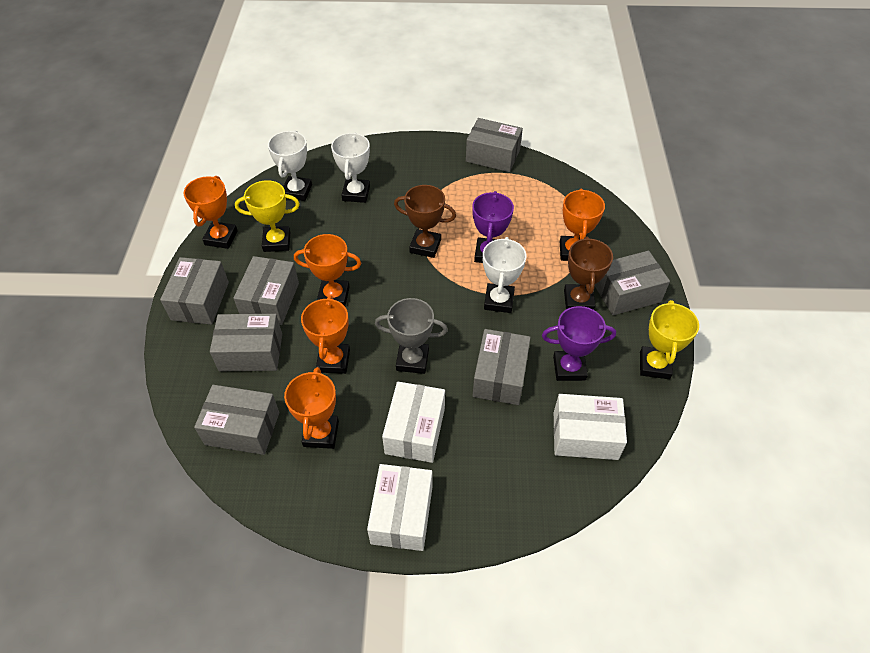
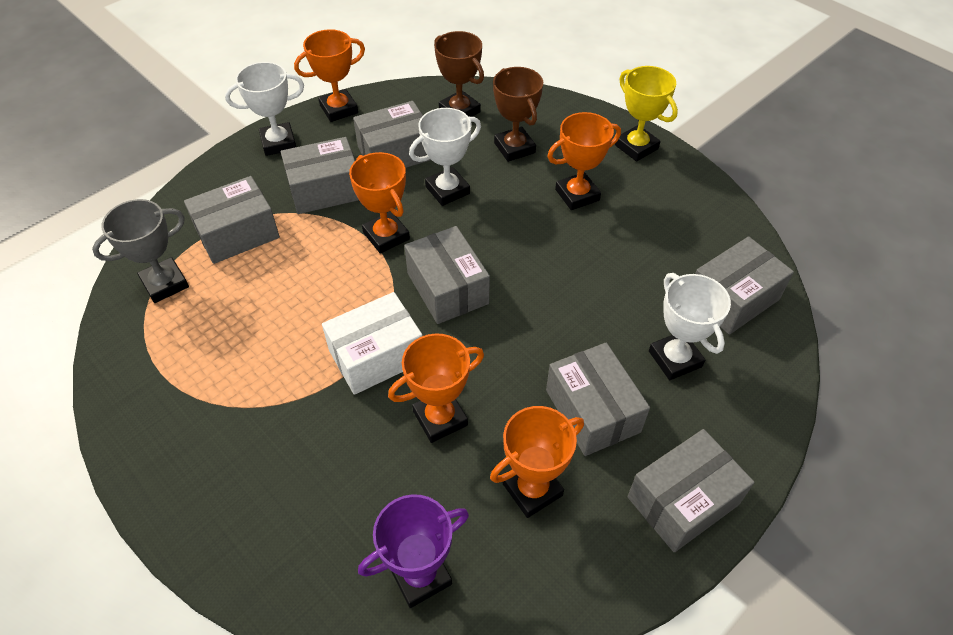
purple trophy: [472,191,514,263] [542,306,616,381] = 2 -> [358,494,469,608] = 1
white box: [367,464,432,551] [382,382,445,463] [554,394,627,460] = 3 -> [322,292,423,395] = 1
yellow trophy: [235,180,300,252] [640,300,699,379] = 2 -> [615,66,678,161] = 1

